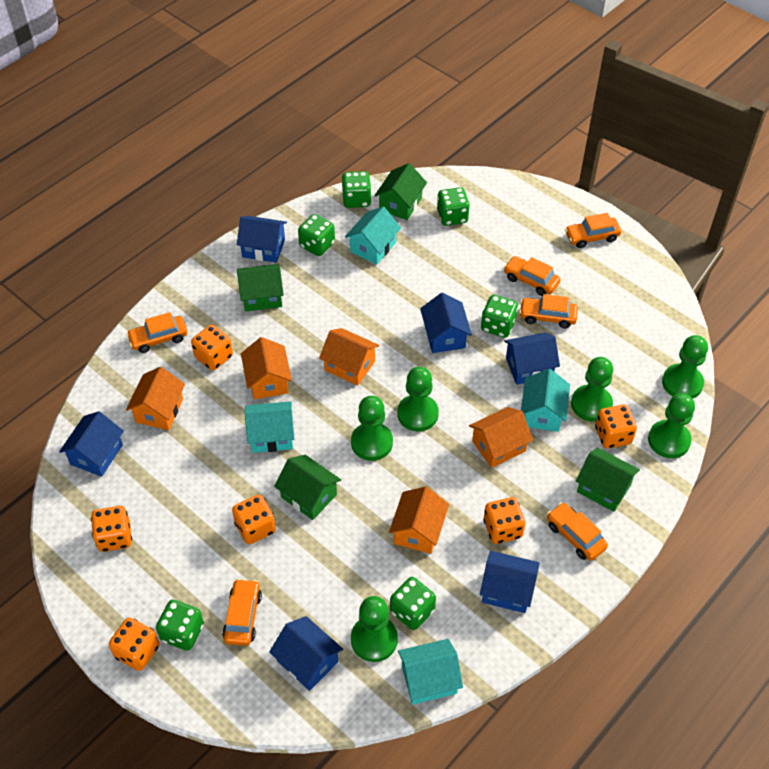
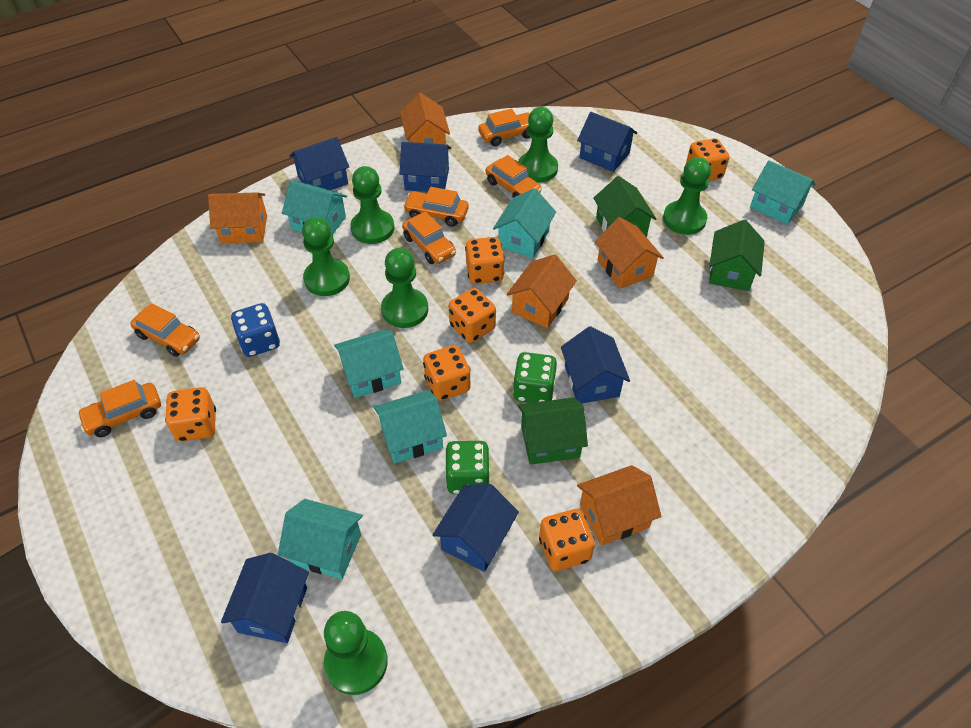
blue dice: none = 0 -> [231,303,280,357] = 1
green dice: [156,600,204,651] [298,214,335,256] [342,171,372,208] [390,577,436,630] [437,187,470,226] [481,295,518,338] = 6 -> [445,441,490,494] [513,352,557,403] = 2
green house: [237,264,284,312] [274,455,341,520] [375,163,427,220] [576,448,640,512] = 4 -> [518,397,588,465] [593,176,657,237] [709,219,765,291] = 3
turquoise house: [244,401,294,453] [345,206,401,265] [398,639,463,704] [521,369,570,432] = 4 -> [278,499,363,579] [282,181,347,235] [334,329,404,398] [374,390,447,464] [493,188,556,258] [750,160,816,224] = 6

